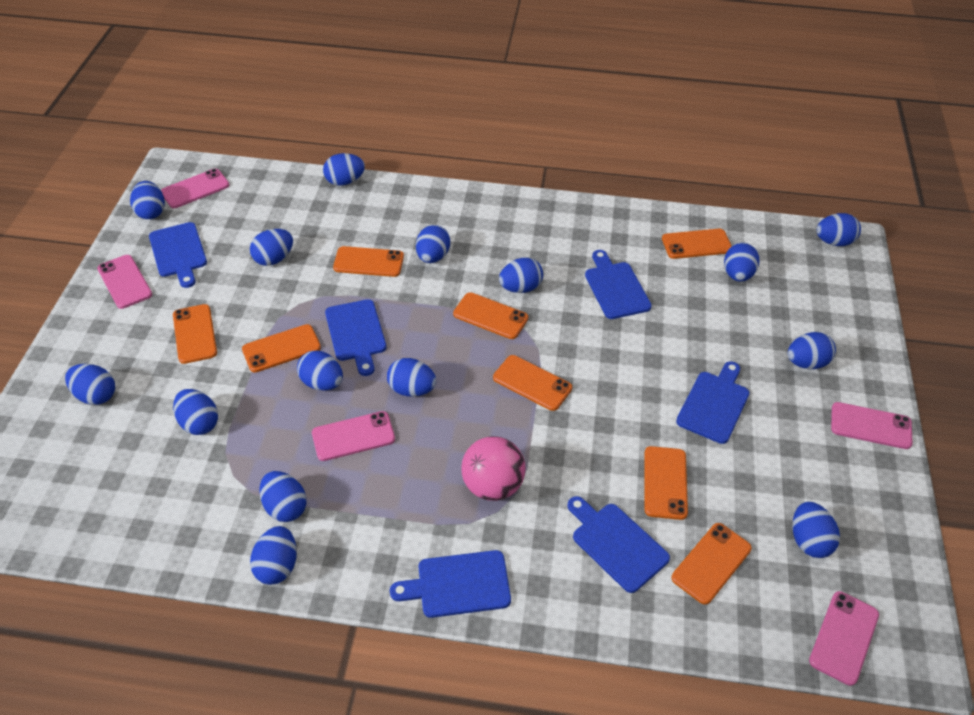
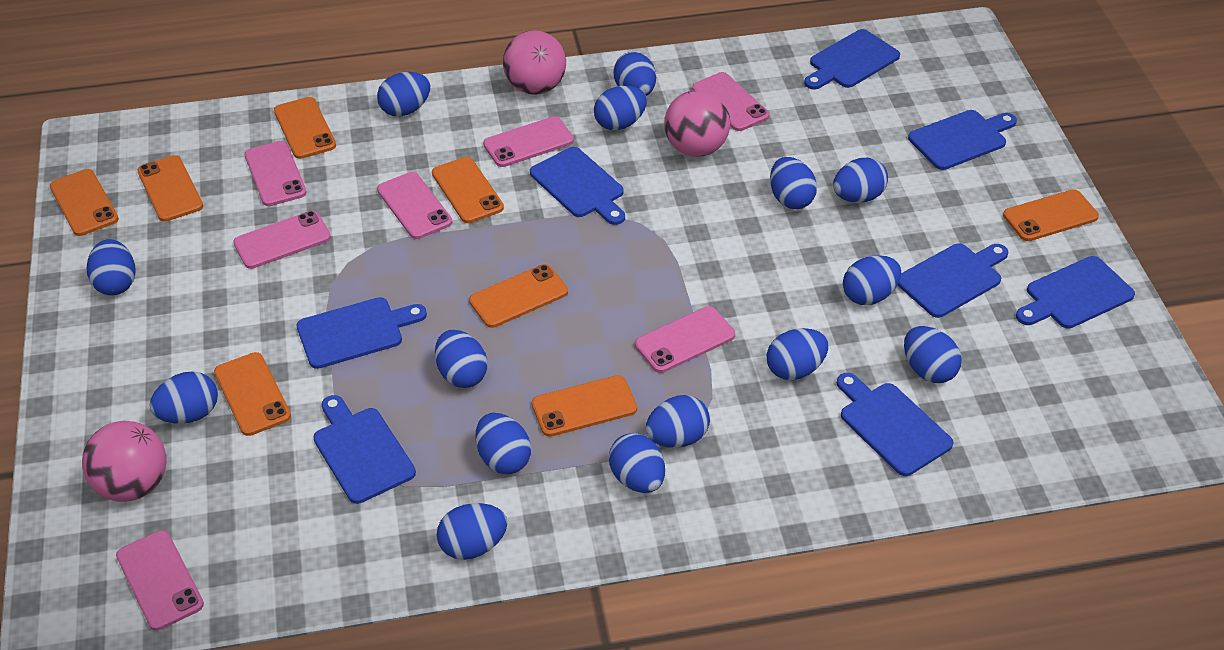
blue cutting board: [149,222,207,288] [325,299,386,376] [390,550,511,618] [567,496,670,593] [585,250,652,319] [676,361,749,444] = 6 -> [296,297,427,369] [313,395,416,504] [530,147,625,225] [804,29,900,90] [837,373,954,476] [898,243,1008,318] [908,110,1017,170] [1016,256,1135,329] = 8
pink ball: [461,436,526,501] = 1 -> [82,421,166,502] [503,30,566,95] [664,90,730,157] = 3
pink phone: [97,255,152,309] [161,169,229,208] [312,411,395,461] [809,591,879,686] [831,402,913,449] = 5 -> [116,530,204,630] [233,211,331,269] [244,141,307,206] [377,172,452,239] [483,116,574,167] [635,306,735,373] [692,72,769,131] = 7

